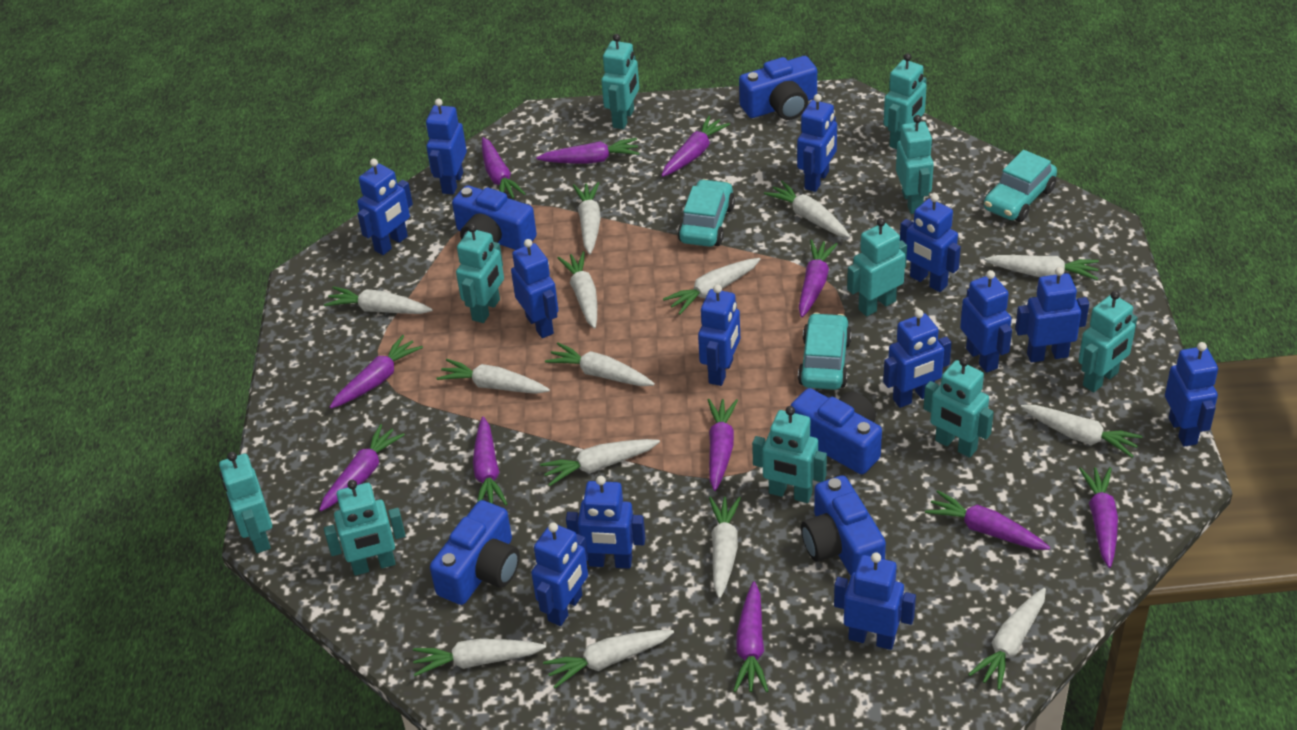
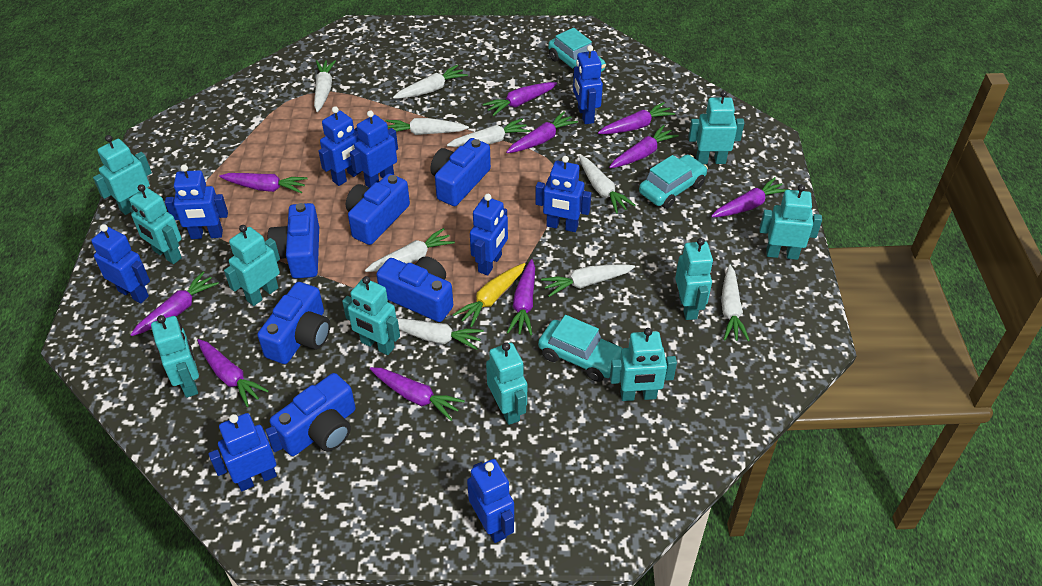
blue camera: [430,500,520,605] [452,185,537,250] [739,56,817,120] [791,388,882,474] [801,475,886,576] = 5 -> [257,282,330,364] [268,203,319,278] [270,373,356,456] [346,173,410,245] [376,256,453,322] [430,138,491,206] = 6
blue robot: [357,159,413,255] [426,98,467,195] [511,239,558,338] [531,522,588,626] [566,476,645,569] [698,284,740,386] [797,94,837,192] [834,553,916,650] [883,309,952,408] [900,194,961,292] [960,270,1012,373] [1015,267,1089,362] [1165,342,1218,447] = 13 -> [91,224,150,303] [165,165,228,239] [208,413,283,491] [319,106,361,186] [350,110,398,188] [467,459,514,543] [470,194,508,276] [535,156,591,232] [573,45,603,124] = 9
purple carrot: [319,424,405,511] [330,335,423,409] [473,417,507,505] [482,137,526,199] [536,138,640,164] [661,116,730,177] [708,399,738,491] [733,581,768,692] [799,240,838,317] [925,490,1050,550] [1079,467,1118,568] = 11 -> [130,271,219,336] [197,339,269,407] [219,173,308,194] [370,367,465,421] [483,82,557,116] [506,111,578,153] [507,259,535,335] [598,102,675,134] [609,125,679,168] [711,177,789,217] = 10
white carrot: [324,286,433,314] [413,639,546,676] [436,359,550,394] [540,439,660,486] [543,630,674,688] [545,342,655,386] [558,251,597,329] [573,182,601,254] [663,258,760,315] [709,497,741,599] [764,181,850,238] [968,588,1046,690] [985,255,1099,280] [1021,405,1143,458] = 14 -> [314,60,336,112] [365,228,455,272] [386,118,469,135] [393,65,468,99] [397,318,484,350] [447,118,530,147] [541,264,635,297] [579,155,635,214] [721,265,750,341] = 9
yellow carrot: none = 0 -> [453,263,526,327] = 1

